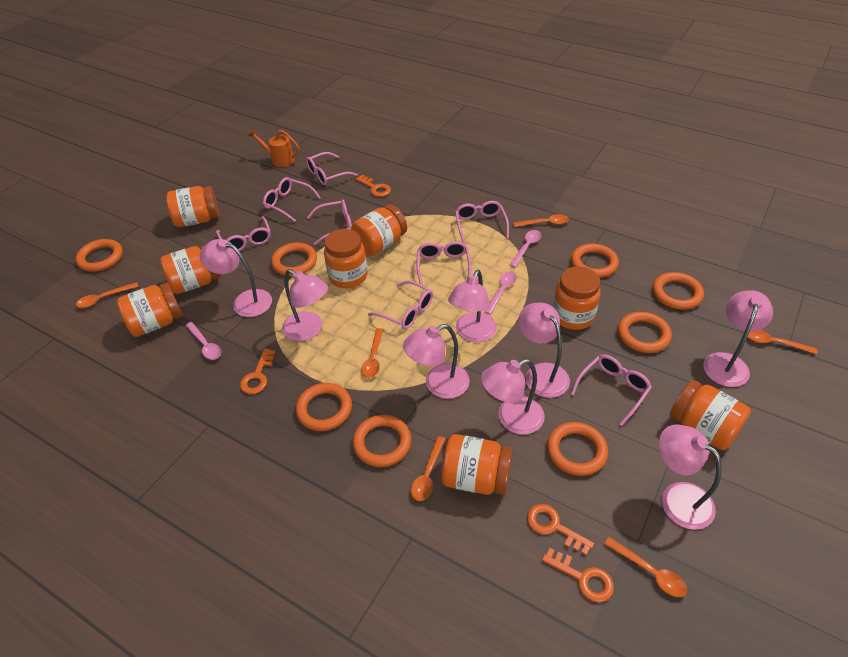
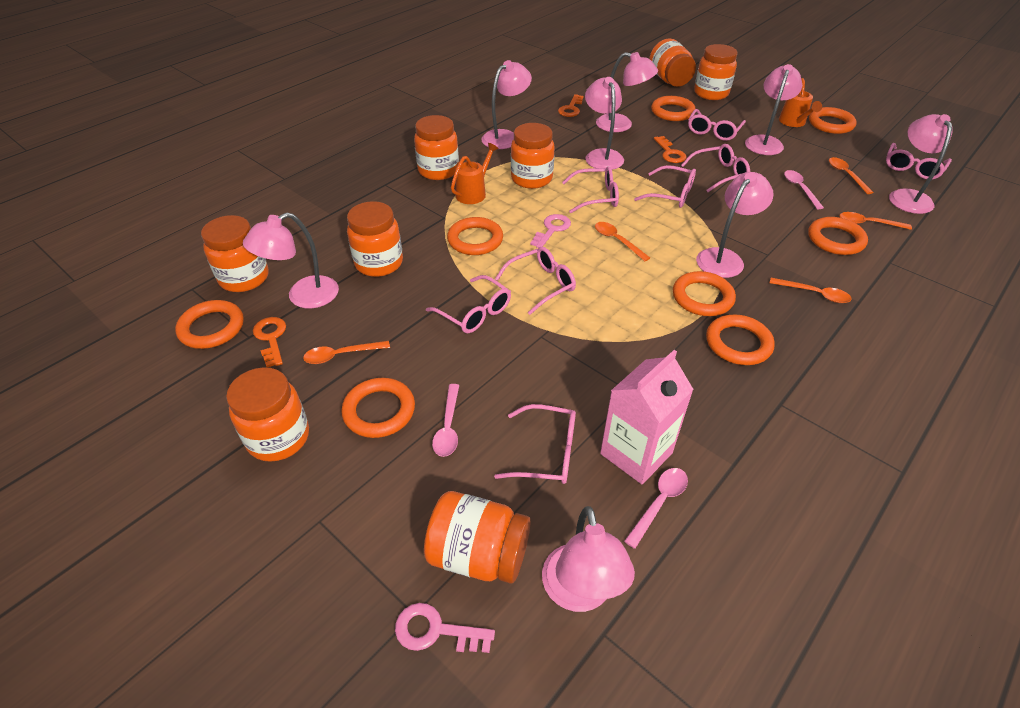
orange key: [240,349,275,394] [356,175,391,197] [527,504,594,555] [542,548,614,602] = 4 -> [253,317,286,367] [558,94,584,117] [654,136,687,163] = 3
orange spoon: [76,282,139,308] [361,328,384,378] [411,436,445,501] [513,214,569,227] [604,537,687,597] [748,330,818,354] = 6 -> [303,341,390,364] [595,222,650,261] [770,278,852,303] [829,157,873,194] [840,212,912,230] = 5
orange watering can: [248,129,300,167] = 1 -> [451,143,499,204] [779,78,822,127] = 2
pink carton: none = 0 -> [600,350,694,484] = 1
pink key: none = 0 -> [395,603,495,653] [530,214,571,248] = 2

